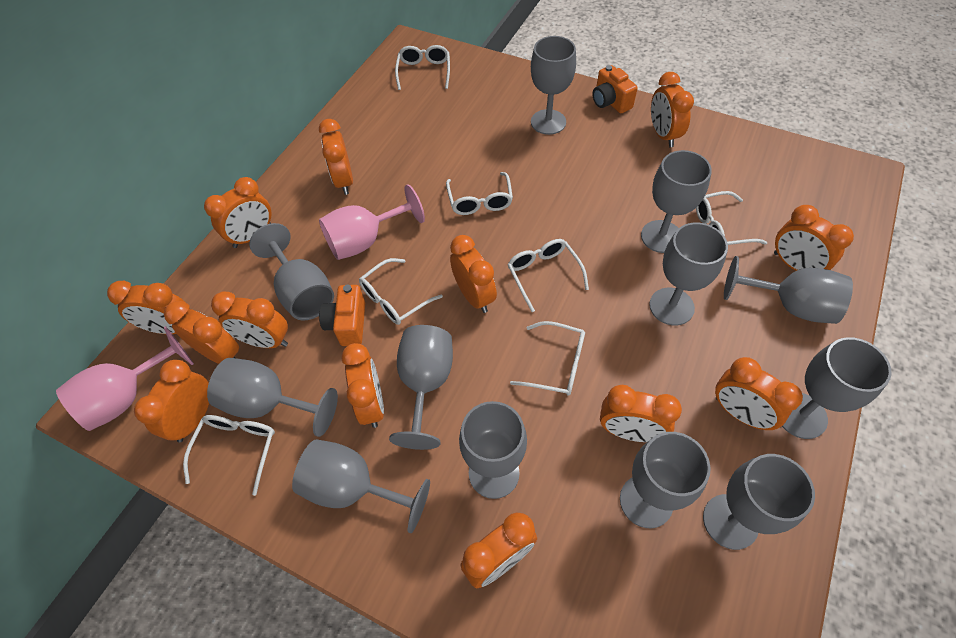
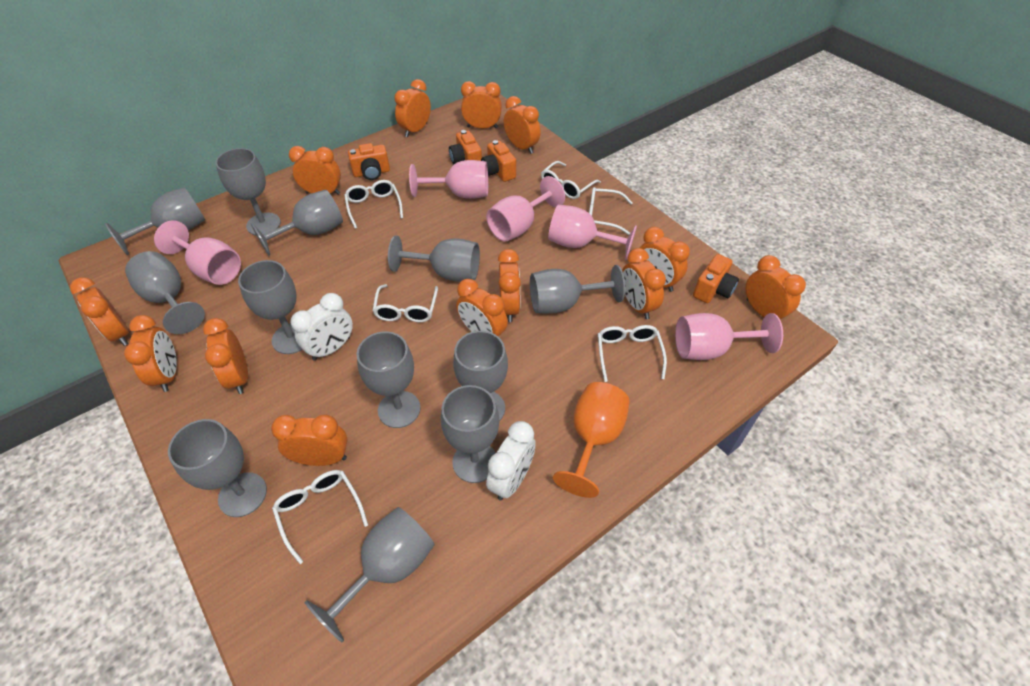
orange camera: [319,285,365,346] [592,65,638,113] = 2 -> [348,143,390,180] [449,130,482,164] [481,140,516,182] [693,254,739,303] = 4
orange goblet: none = 0 -> [553,382,630,498] = 1
pink goblet: [56,326,194,431] [319,184,425,260] = 2 -> [154,220,241,285] [409,160,488,199] [486,176,565,242] [548,205,637,260] [675,313,783,360] = 5
white clock: none = 0 -> [290,293,353,361] [486,421,536,501] = 2
white glasses: [183,415,275,496] [359,258,443,325] [395,45,450,90] [446,172,513,215] [507,239,589,312] [510,321,585,396] [696,191,767,245] = 7 -> [272,470,368,564] [344,180,403,229] [372,284,438,322] [541,161,601,199] [589,187,633,235] [598,325,667,382] = 6

